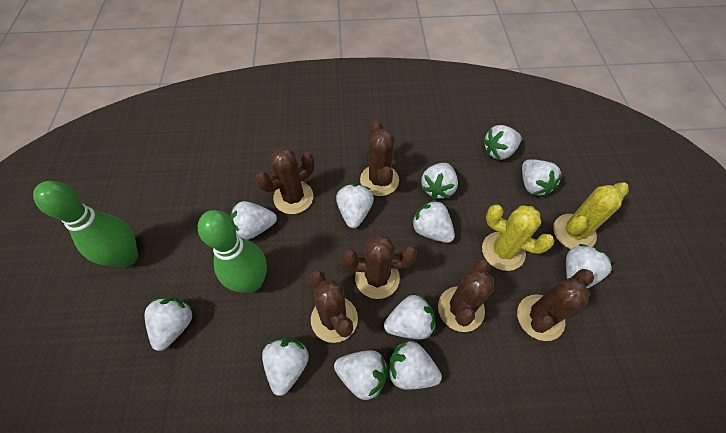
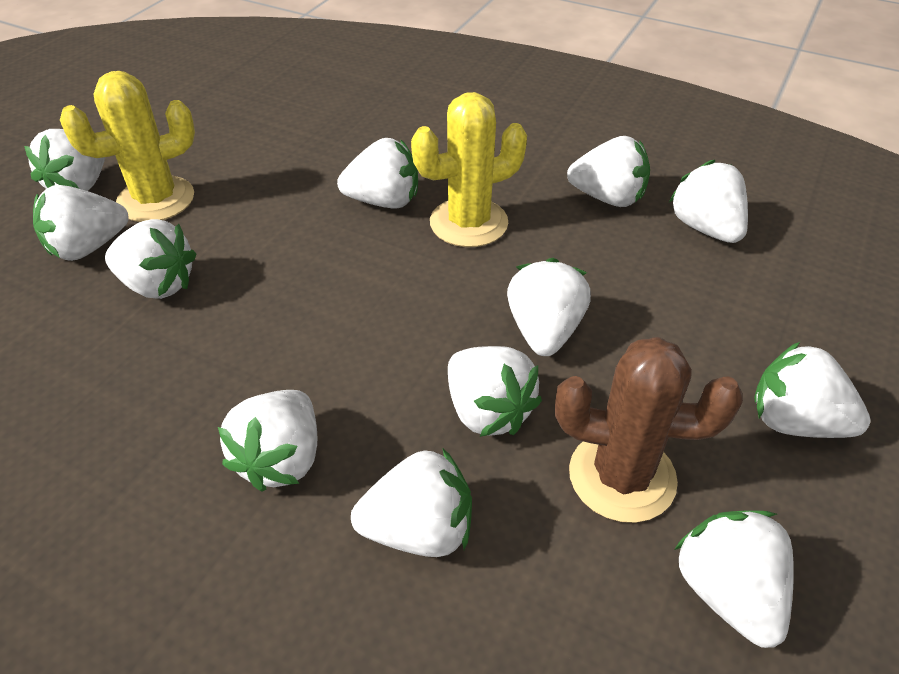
brown cactus: [255,147,314,214] [310,270,358,343] [343,234,417,299] [360,121,399,196] [438,259,494,332] [517,269,594,341] = 6 -> [555,337,743,523] = 1
green bowling pin: [33,181,138,267] [198,210,267,293] = 2 -> none = 0

